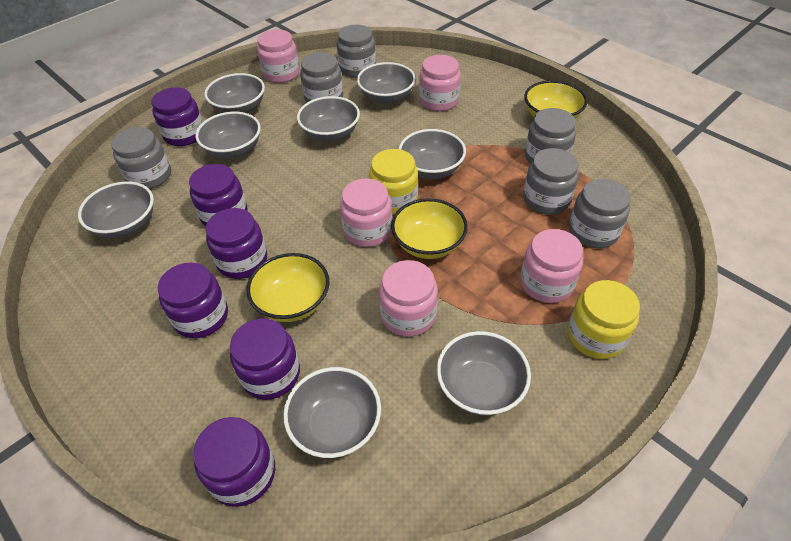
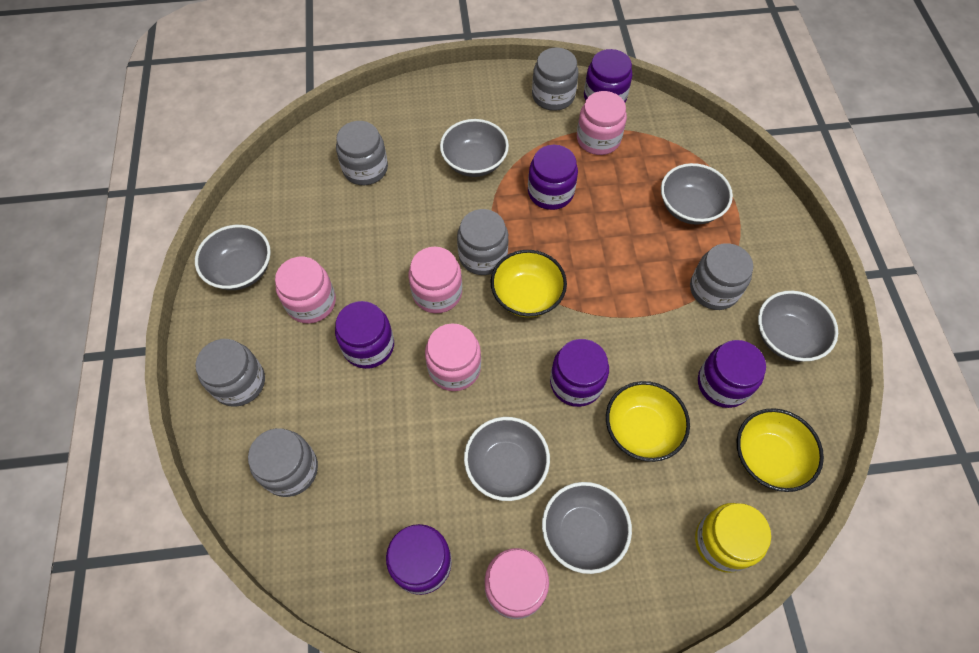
grey bowl: [78,181,154,238] [195,112,261,159] [204,73,265,113] [283,367,381,458] [297,96,360,142] [357,62,416,104] [399,129,466,179] [437,331,531,416] = 8 -> [195,225,271,290] [440,119,509,177] [464,417,550,501] [542,482,632,574] [661,163,733,225] [758,291,838,362] = 6
yellow jar: [369,149,418,215] [568,280,640,359] = 2 -> [695,503,771,573] = 1

